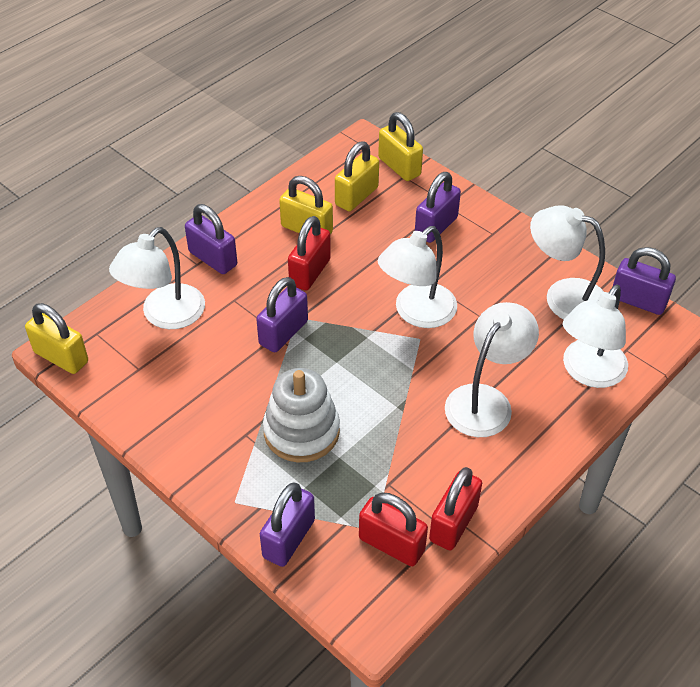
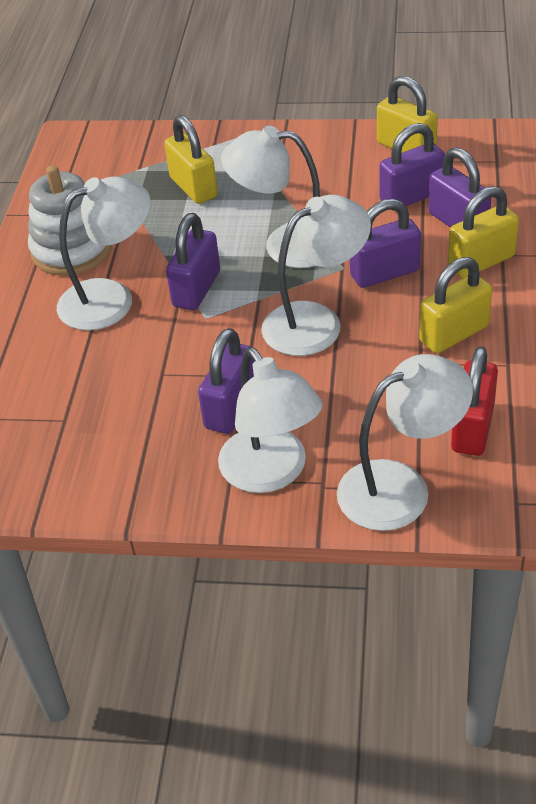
red padlock: [288,216,331,290] [359,492,428,566] [429,467,482,550] = 3 -> [451,346,498,456] = 1

